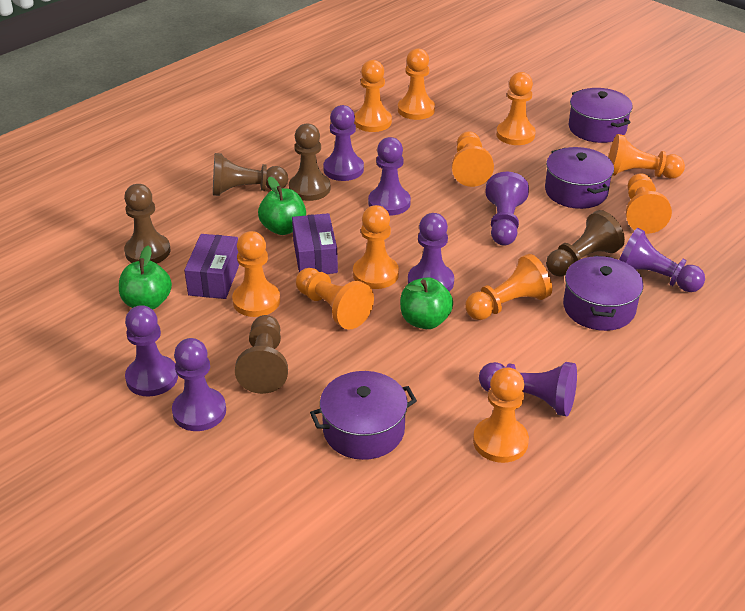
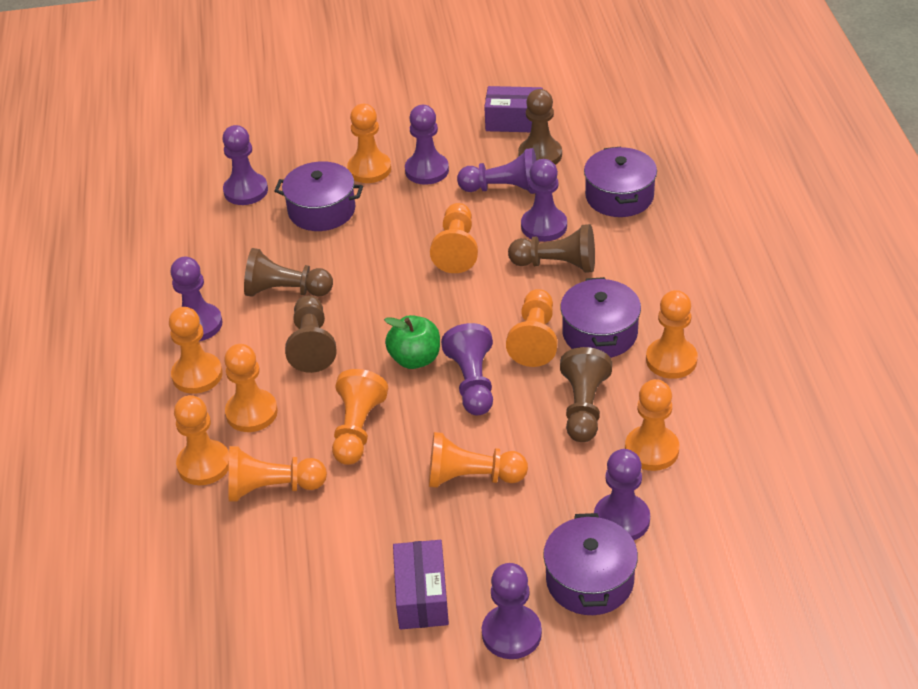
green apple: [119,245,172,310] [258,177,306,235] [400,277,453,329] = 3 -> [384,315,440,369] = 1

